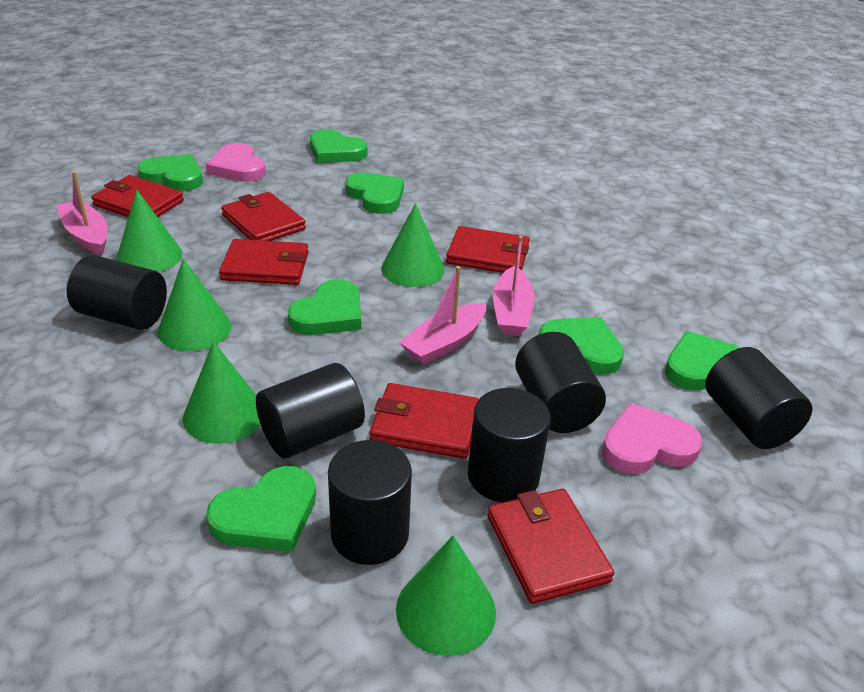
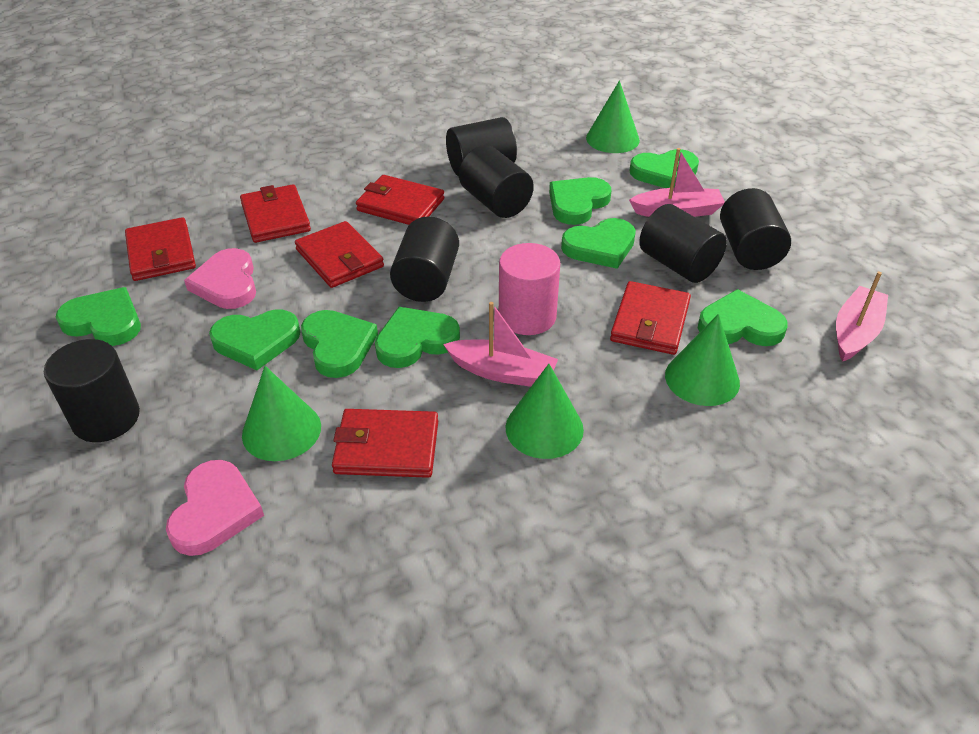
green cone: [116,190,183,272] [158,259,231,351] [183,341,261,444] [381,203,445,287] [396,535,496,656] = 5 -> [242,366,321,461] [505,364,584,459] [586,80,640,153] [665,314,740,406] = 4
green heart: [137,154,203,191] [206,466,316,552] [288,279,361,335] [310,129,367,163] [346,172,404,214] [539,317,624,375] [665,331,741,390] = 7 -> [56,287,141,346] [209,309,300,370] [301,310,378,378] [375,307,460,368] [549,177,611,225] [561,218,636,269] [629,149,699,188] [698,289,788,346] = 8
pink cylinder: none = 0 -> [499,243,560,335] = 1

